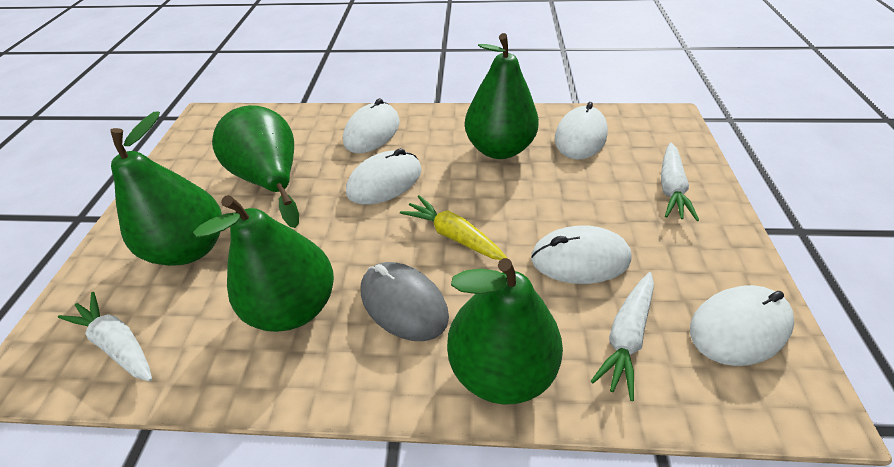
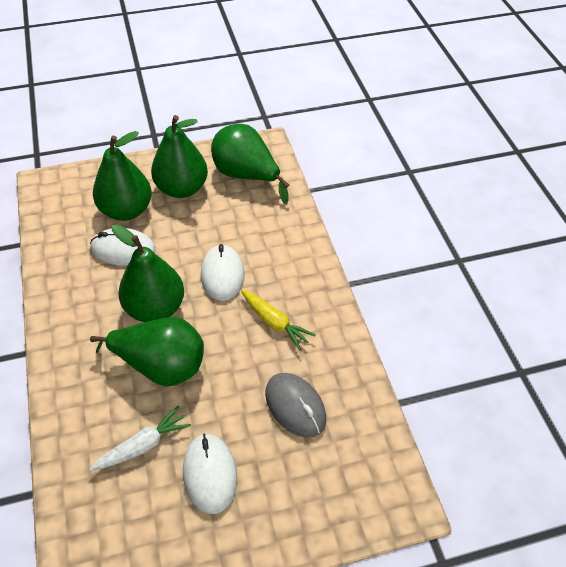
white carrot: [58,292,152,382] [591,272,654,401] [661,142,699,221] = 3 -> [89,406,191,471] = 1
white mouse: [343,98,400,153] [346,148,421,205] [531,225,632,284] [555,102,608,160] [690,285,794,366] = 5 -> [90,228,156,266] [183,433,237,514] [201,244,245,301] = 3

